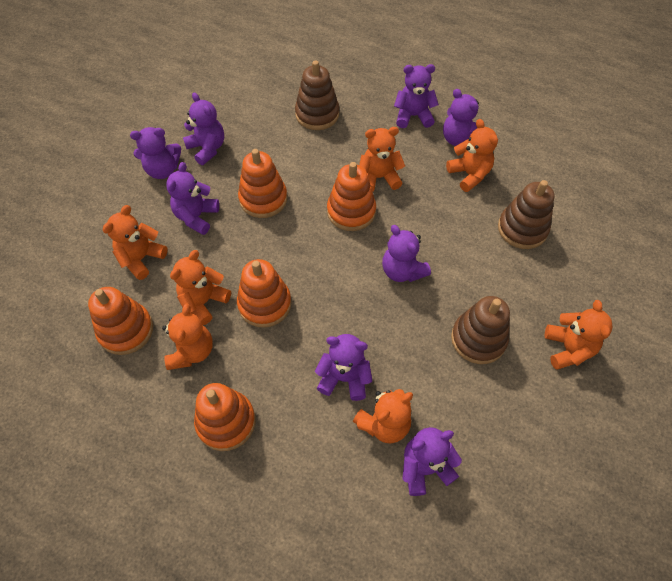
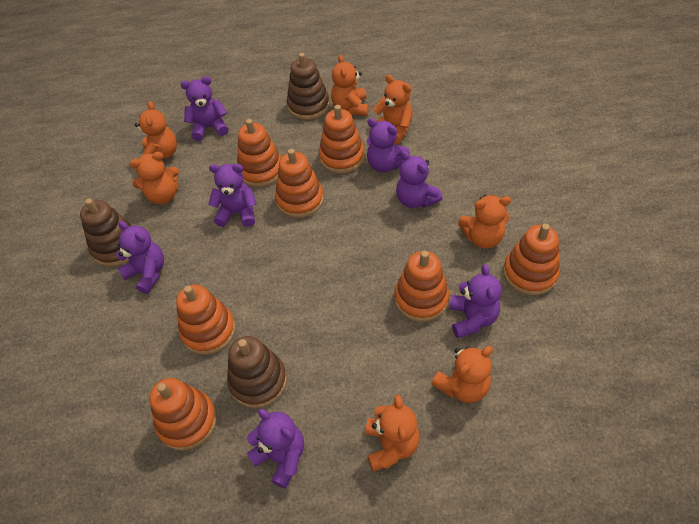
orange stacking toy: [88,287,153,355] [194,383,255,451] [237,259,291,328] [238,149,287,218] [327,162,376,231] = 5 -> [149,378,217,451] [176,285,236,355] [237,119,281,187] [275,149,324,218] [319,105,365,174] [394,251,449,322] [503,224,560,295] = 7
purple teddy bear: [130,127,181,179] [166,162,219,235] [183,93,224,165] [315,334,372,401] [382,225,431,282] [394,64,439,128] [403,427,462,496] [443,89,479,146] = 8 -> [116,221,164,294] [180,76,229,141] [208,164,257,227] [247,409,304,489] [367,118,410,172] [396,151,443,208] [449,264,501,338] = 7

